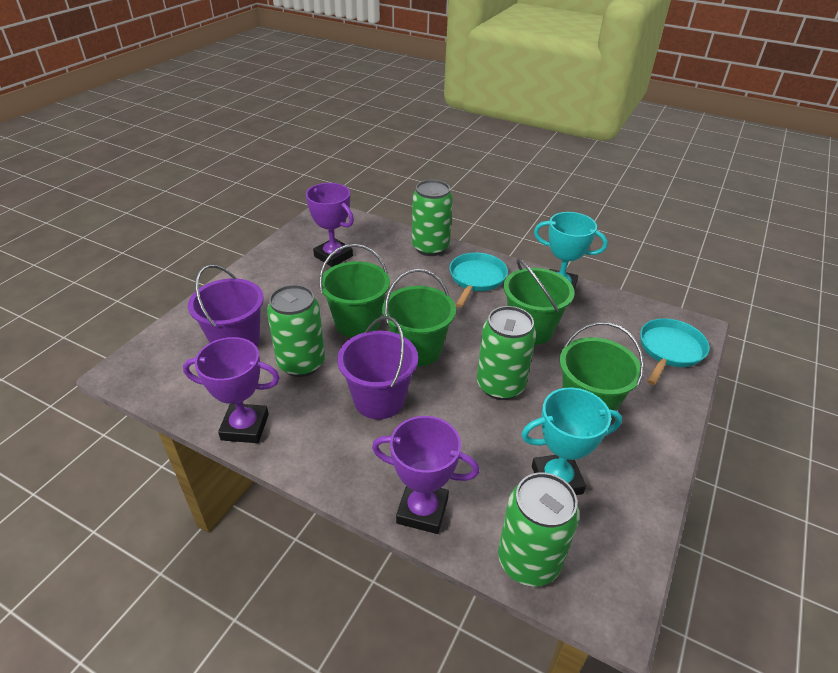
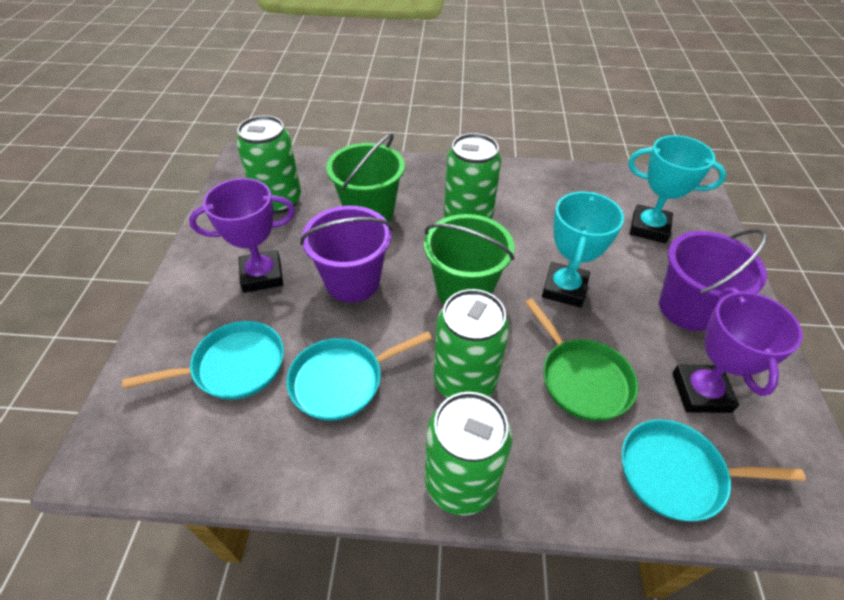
green bucket: [319,244,390,338] [382,269,456,367] [504,258,575,345] [559,322,644,418] = 4 -> [326,133,405,222] [424,214,515,305] = 2
green pan: none = 0 -> [525,299,638,421] = 1
purple trophy: [183,337,280,443] [306,183,354,267] [372,416,479,534] = 3 -> [189,178,295,293] [672,288,803,413] = 2
turquoise pan: [449,253,508,308] [640,319,710,385] = 2 -> [122,321,284,400] [286,331,432,421] [622,419,806,521] = 3

